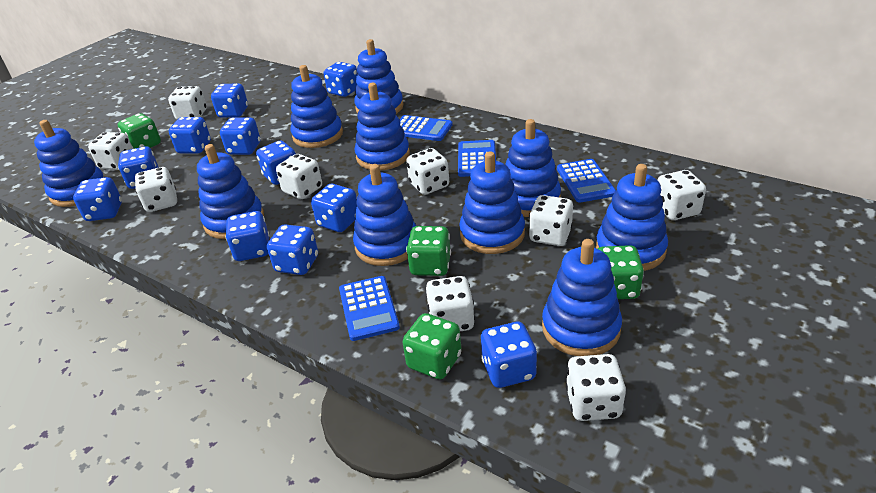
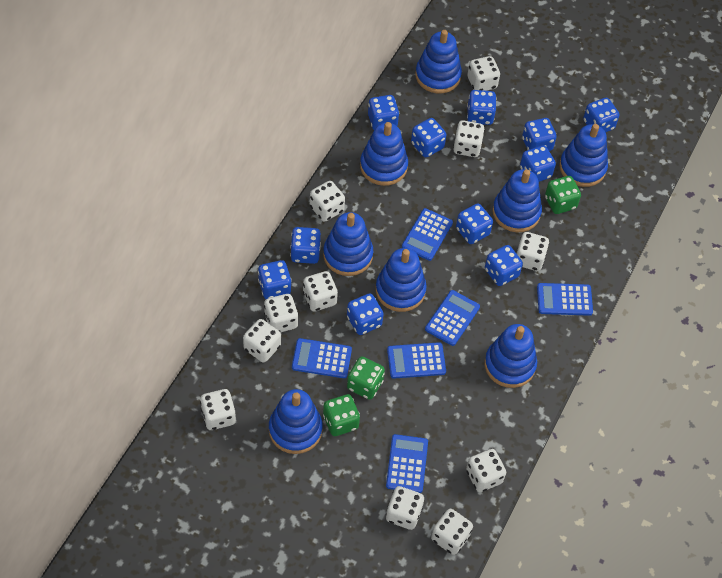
blue calculator: [339,276,400,341] [399,115,453,141] [458,140,496,177] [557,159,616,203] = 4 -> [292,338,352,378] [386,434,428,493] [387,342,446,379] [402,208,453,261] [425,290,480,346] [537,283,593,316] = 6
blue stacking toy: [34,120,104,207] [197,144,264,239] [291,65,343,148] [353,164,416,266] [354,39,404,114] [355,83,410,170] [459,151,525,254] [505,119,561,217] [542,239,622,356] [596,164,668,271] = 10 -> [269,389,323,454] [323,212,373,276] [360,122,408,186] [375,248,427,312] [415,30,462,93] [484,324,537,388] [492,169,542,232] [559,124,608,187] = 8
green dice: [118,113,161,149] [403,313,462,379] [406,226,451,276] [598,245,644,299] = 4 -> [323,394,360,436] [347,356,385,400] [545,176,581,214] = 3
white dice: [88,132,133,170] [135,167,177,212] [168,86,207,119] [276,154,322,199] [406,148,449,195] [426,276,475,331] [529,195,573,246] [566,354,626,421] [658,170,706,220] = 9 -> [200,389,236,430] [243,319,281,362] [264,294,298,333] [303,271,338,312] [310,181,345,222] [386,486,424,530] [431,509,473,555] [453,120,485,157] [466,449,506,492] [467,56,500,91] [517,232,549,271] = 11

